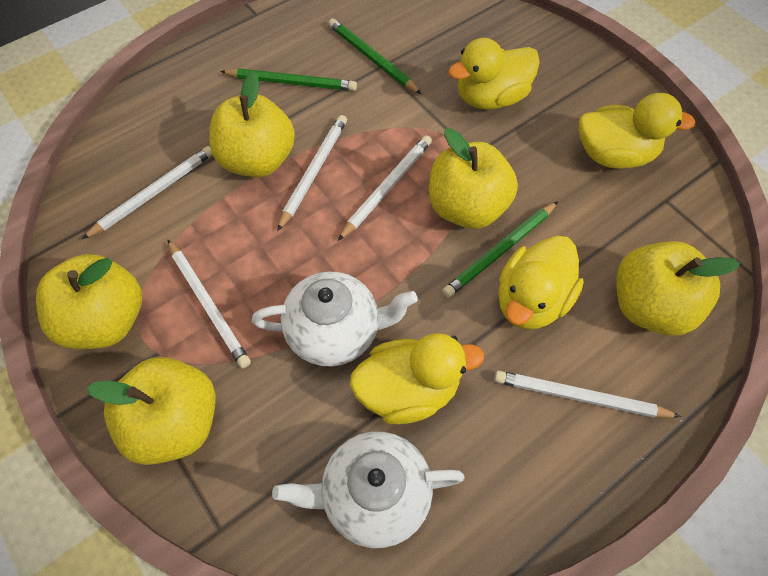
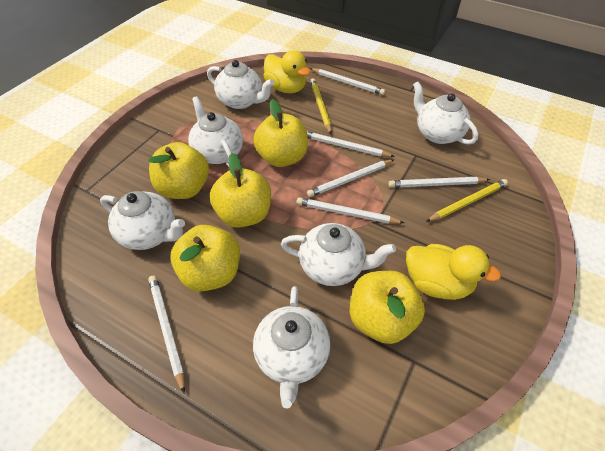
green pencil: [220,68,357,91] [328,18,421,94] [442,201,558,298] = 3 -> none = 0
white pencil: [82,146,213,239] [167,239,251,368] [277,115,347,231] [338,135,432,241] [494,371,681,418] = 5 -> [148,275,185,394] [296,197,404,224] [307,131,395,157] [307,160,394,197] [310,68,385,95] [389,177,490,188] = 6
white teapot: [252,272,418,367] [272,431,464,548] = 2 -> [100,191,185,250] [188,96,243,166] [207,60,274,109] [253,286,330,408] [281,223,396,286] [413,81,478,145] = 6
yellow duck: [350,333,484,424] [448,38,540,110] [498,236,584,329] [578,93,695,169] = 4 -> [264,50,311,93] [406,244,501,300] = 2
yellow pencil: none = 0 -> [310,78,332,134] [426,179,508,222] = 2

